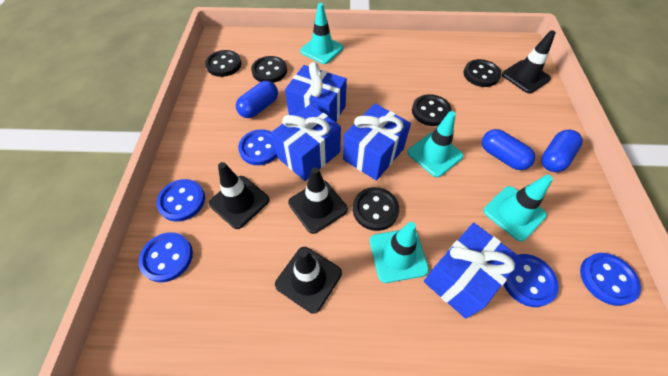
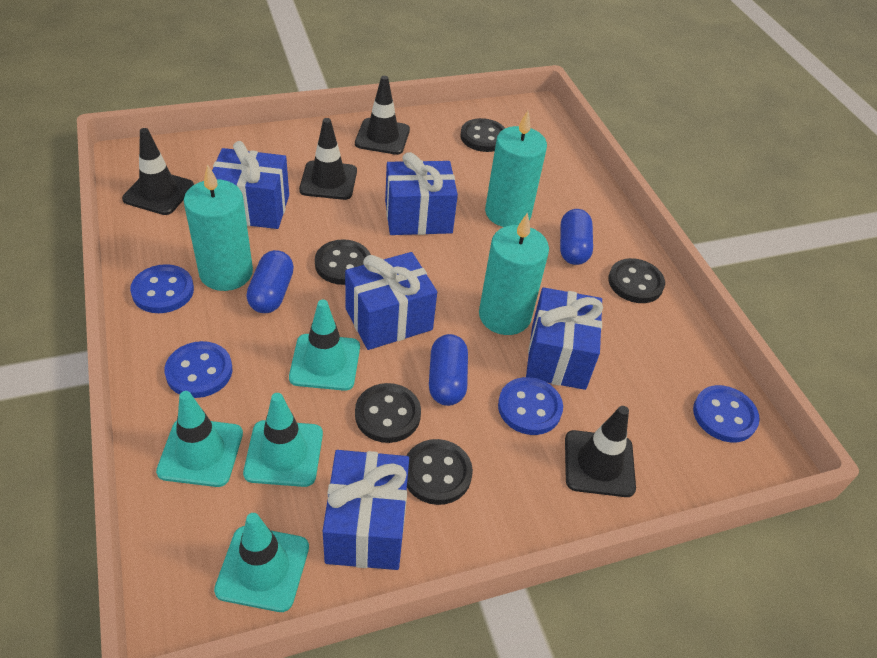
blue button: [138,232,193,282] [156,179,205,222] [238,129,277,165] [504,254,559,307] [580,253,641,306] = 5 -> [130,264,194,313] [164,341,232,398] [498,377,563,435] [693,385,760,442] = 4
blue gift: [271,104,341,181] [285,62,347,122] [343,104,411,181] [424,223,521,319] = 4 -> [212,141,289,229] [323,450,409,570] [345,252,437,350] [385,152,458,235] [526,287,603,390] = 5
turquoise candle: none = 0 -> [184,164,253,291] [479,212,549,335] [485,111,547,227] = 3

